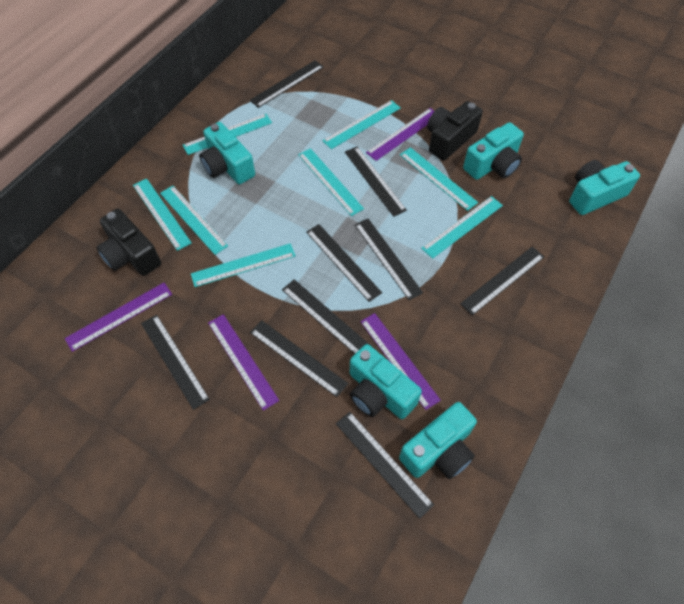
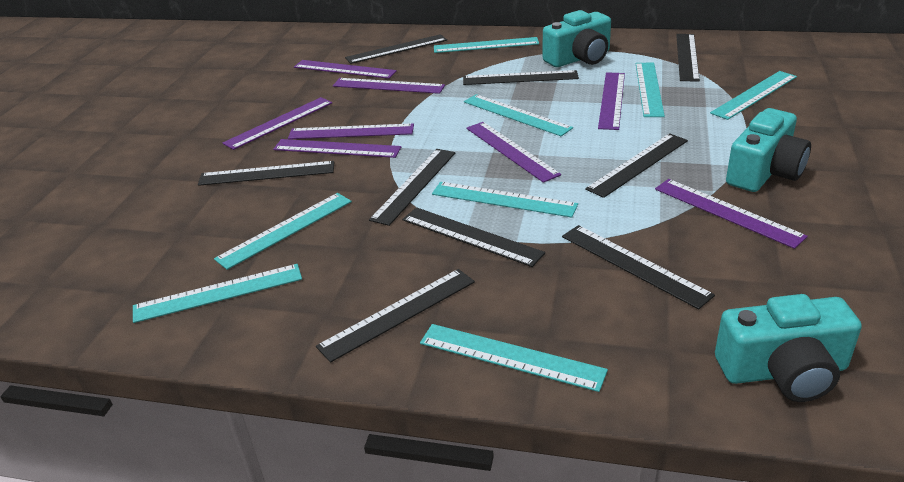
black camera: [96,209,161,276] [427,101,483,161] = 2 -> none = 0
purple ruler: [65,283,172,352] [208,314,279,411] [360,313,441,410] [366,108,434,161] = 4 -> [222,97,332,150] [273,139,401,158] [288,124,414,139] [294,60,397,79] [333,78,445,94] [466,122,561,183] [598,72,625,130] [655,179,808,249] = 8
turquoise camera: [199,122,255,184] [350,344,422,419] [399,402,477,479] [463,122,524,180] [569,160,640,215] = 5 -> [543,10,611,67] [715,294,862,402] [726,108,811,192] = 3

